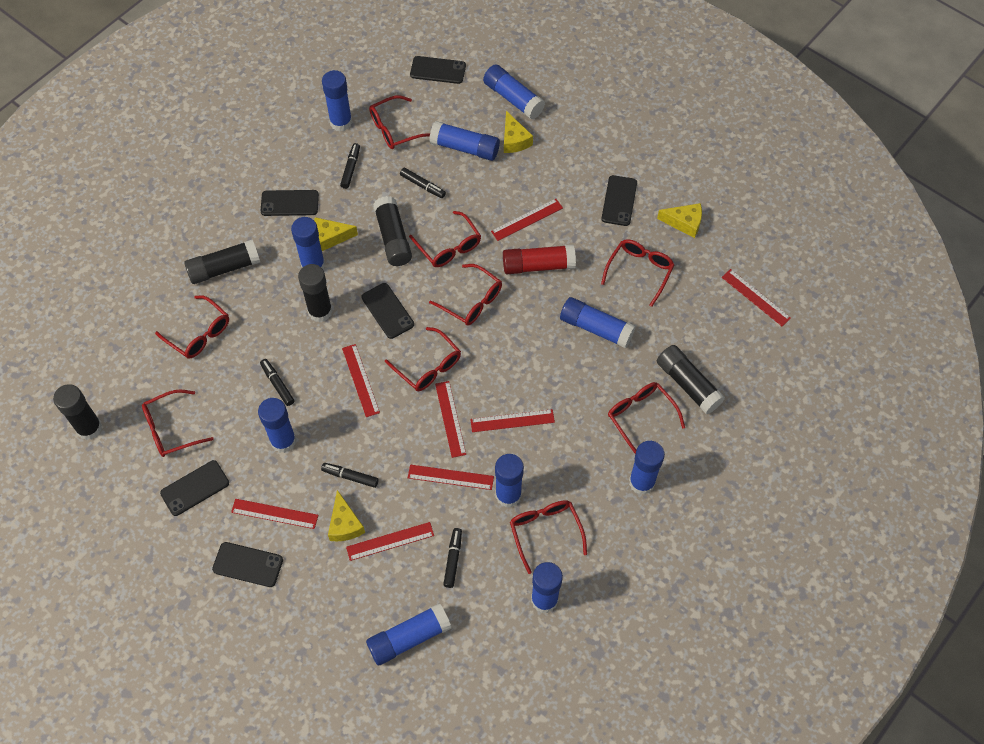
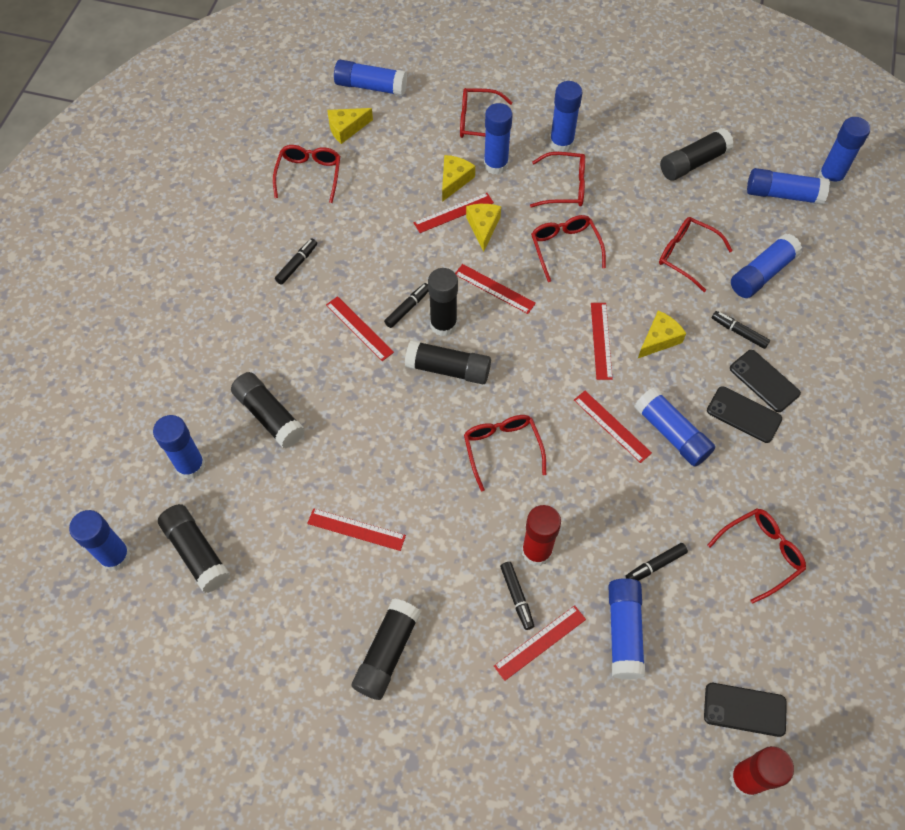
black glue stick: [53,384,102,440] [184,239,260,284] [298,264,333,322] [373,196,412,266] [657,345,725,414] = 5 -> [158,504,230,593] [231,372,305,449] [352,599,421,700] [405,340,491,384] [428,268,458,336] [660,128,734,181] = 6
black phone: [160,460,229,516] [212,542,283,587] [261,190,319,216] [362,283,414,339] [410,56,466,84] [601,175,637,226] = 6 -> [704,683,787,737] [707,386,782,443] [730,350,801,412] = 3
red glasses: [142,390,214,457] [155,295,229,359] [369,95,430,149] [385,327,461,391] [409,211,481,267] [429,264,502,325] [510,500,587,574] [601,239,674,307] [608,382,685,454] = 9 -> [273,145,340,203] [460,88,512,144] [464,415,546,491] [530,152,585,208] [531,215,606,282] [659,217,733,292] [707,508,806,604] = 7
red glue stick: [503,245,576,274] = 1 -> [522,505,561,566] [730,746,794,797] = 2
red ruler: [231,499,318,529] [342,344,380,417] [346,522,434,561] [408,465,494,490] [435,381,466,458] [470,409,555,432] [491,199,563,241] [722,269,791,326] = 8 -> [307,508,406,551] [326,296,394,361] [413,193,494,233] [455,264,536,314] [494,605,586,681] [574,391,652,463] [591,303,613,380] = 7

